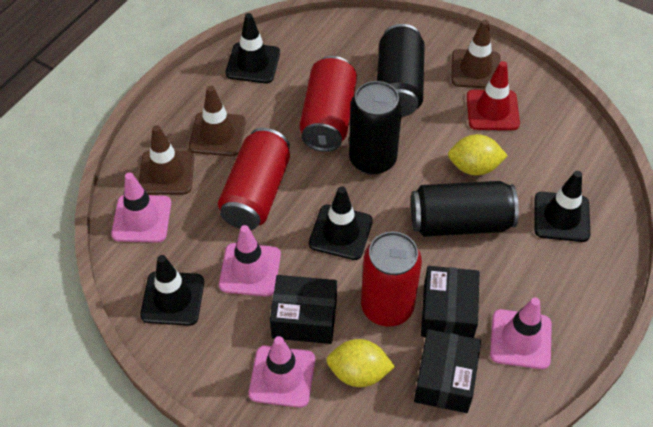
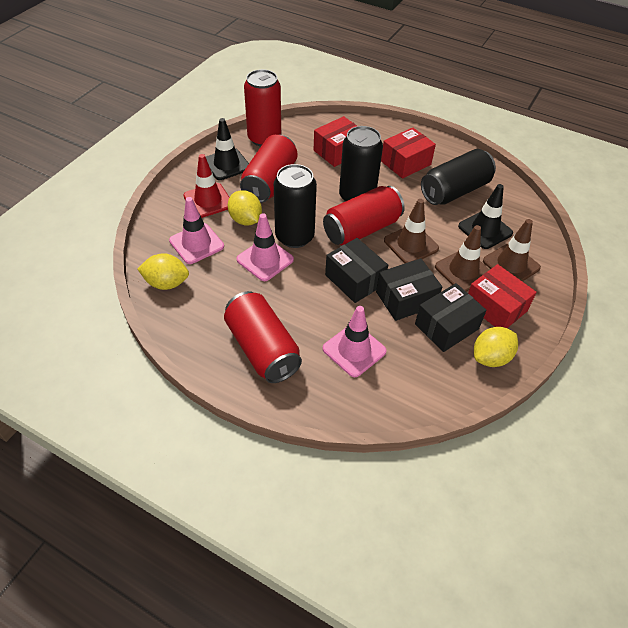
black traffic cone: [140,255,204,326] [226,13,280,83] [309,186,373,260] [534,171,590,242] = 4 -> [206,118,249,180] [458,184,513,249] = 2
pink traffic cone: [111,172,171,243] [219,225,281,297] [249,336,315,408] [490,297,552,369] = 4 -> [169,197,224,264] [236,213,294,281] [323,306,387,377] = 3
red box: none = 0 -> [314,116,357,167] [381,128,436,179] [468,264,537,328] = 3
red can: [218,128,290,230] [299,56,357,152] [361,232,422,327] = 3 -> [224,291,302,383] [240,135,298,203] [244,69,281,147] [323,186,405,245] = 4
yellow lemon: [326,339,395,387] [448,134,508,176] = 2 -> [138,253,189,290] [228,190,262,226] [474,327,518,367] = 3

